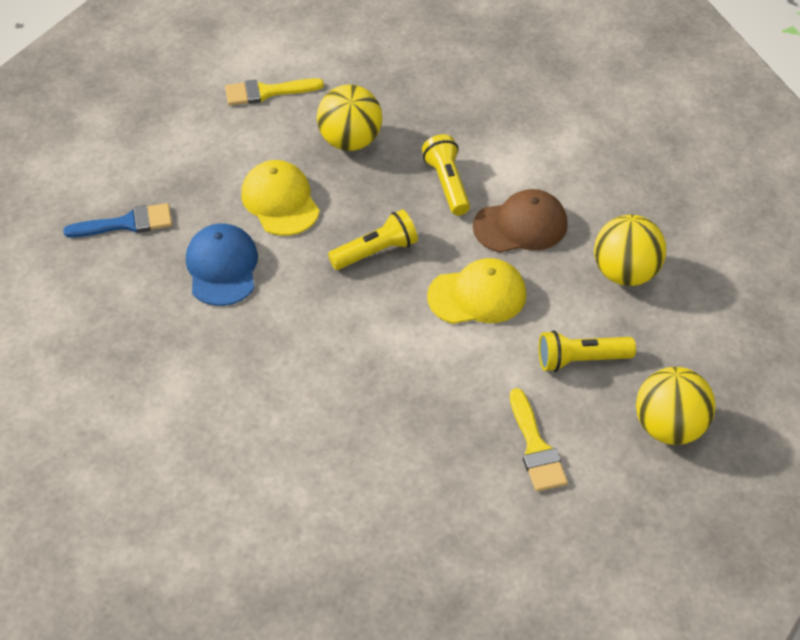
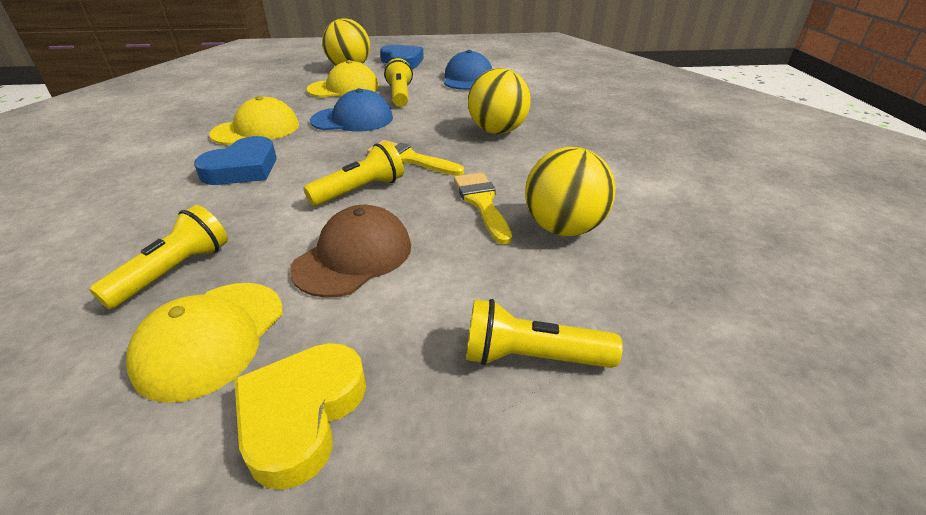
blue brush: [63,203,172,238] = 1 -> none = 0
blue cap: [186,223,258,306] = 1 -> [310,88,393,132] [444,50,492,90] = 2
blue heart: none = 0 -> [194,136,277,185] [380,45,424,69] = 2
yellow cap: [241,160,320,236] [427,258,527,324] = 2 -> [126,283,282,403] [209,96,299,145] [307,60,379,97] = 3
yellow flashlight: [328,209,418,270] [422,134,470,215] [539,330,636,372] = 3 -> [89,205,228,309] [303,141,404,206] [384,58,413,107] [466,299,623,368] = 4
yellow heart: none = 0 -> [234,343,366,490] = 1

